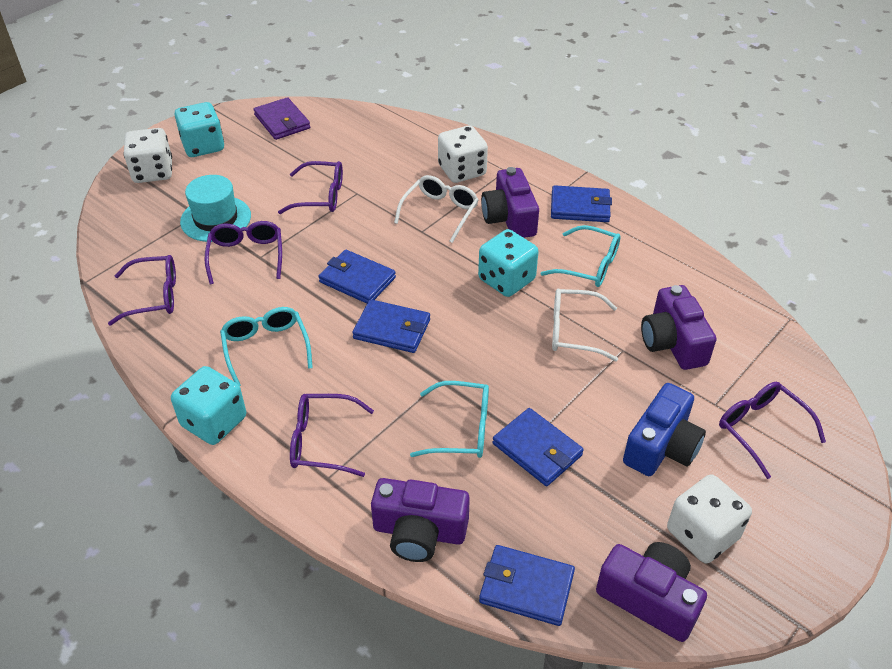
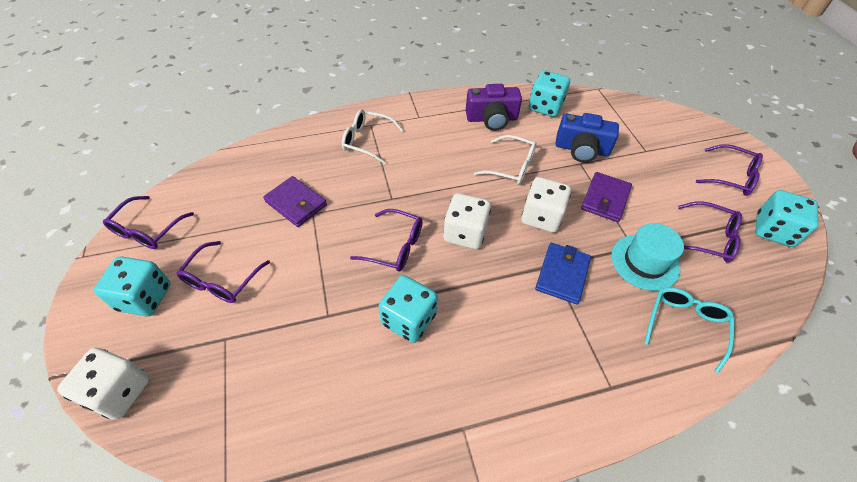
blue wallet: [319,250,396,303] [352,299,430,353] [479,545,575,626] [493,408,584,486] [551,185,612,222] = 5 -> [535,243,591,304] = 1
purple camera: [371,478,470,562] [481,167,539,238] [596,542,707,642] [641,285,716,370] = 4 -> [466,84,522,131] = 1
purple wallet: [253,97,310,140] = 1 -> [263,176,327,227] [581,172,632,222] = 2
turquoise dice: [171,366,246,445] [175,102,224,157] [478,229,539,297] = 3 -> [94,256,171,317] [378,275,438,343] [529,71,570,117] [756,190,819,247] = 4
turquoise glasses: [220,307,313,386] [410,381,489,458] [540,225,621,287] = 3 -> [644,287,735,374] = 1

